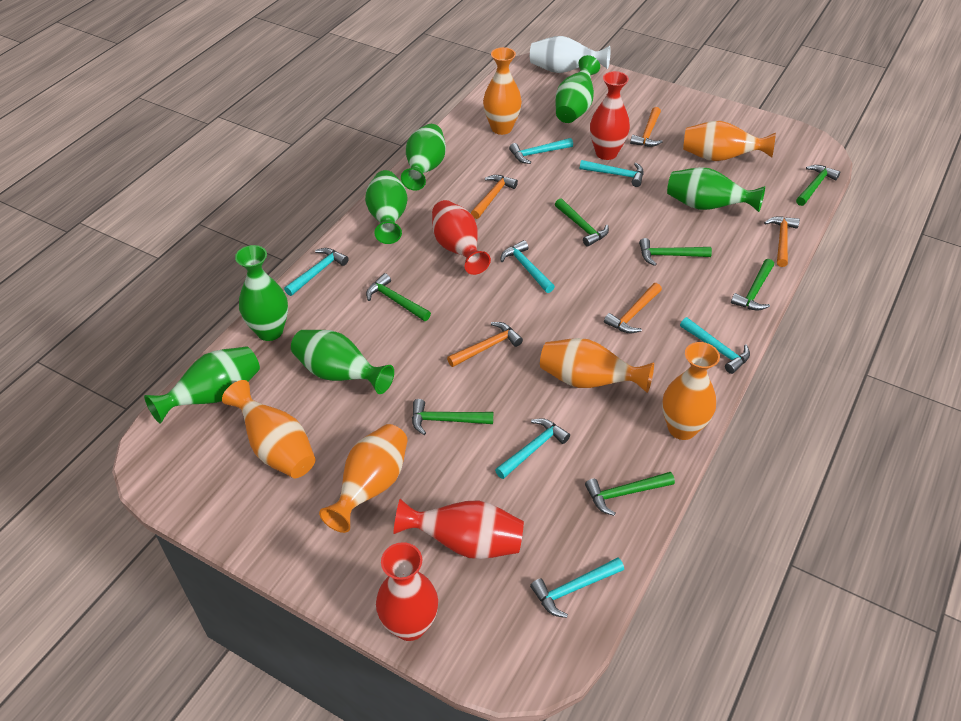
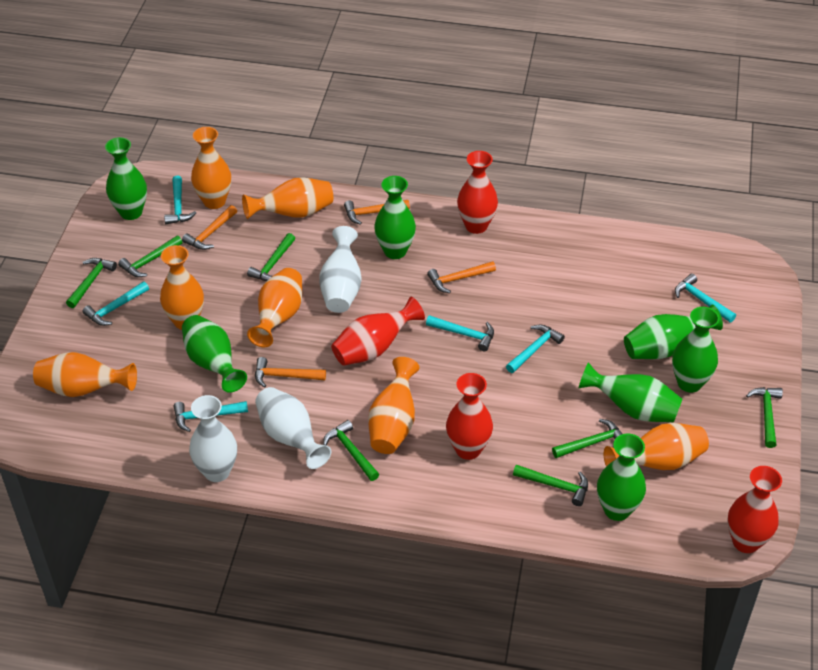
orange hammer: [447,322,523,367] [471,175,518,219] [604,283,662,333] [630,107,662,147] [764,216,800,267] = 5 -> [182,205,237,250] [255,357,326,388] [344,200,410,225] [427,261,496,293] = 4
orange vase: [222,380,316,478] [319,424,408,533] [483,47,522,135] [540,338,654,393] [662,342,720,440] [683,121,776,161] = 6 -> [33,352,137,397] [160,245,204,330] [191,127,231,209] [242,177,333,219] [247,268,302,347] [368,357,420,454] [604,423,709,470] = 7
turquoise hammer: [284,248,349,296] [495,418,570,479] [500,240,555,293] [509,138,573,164] [530,557,624,618] [580,160,644,187] [680,317,750,374] = 7 -> [82,281,149,326] [164,176,196,224] [173,401,248,432] [426,315,494,351] [506,325,565,373] [675,274,736,323] = 6
white vase: [530,36,611,73] = 1 -> [189,395,237,482] [255,387,331,469] [319,226,362,313] = 3

